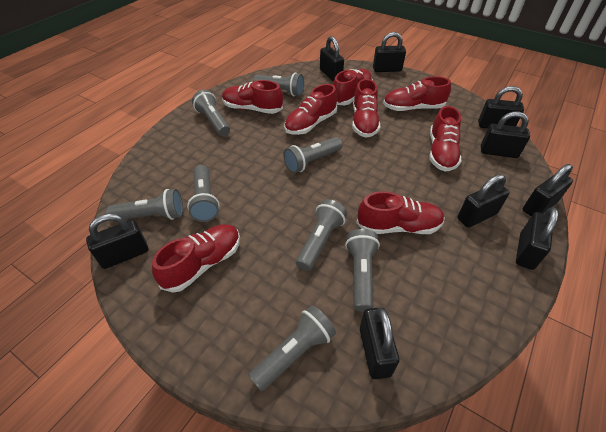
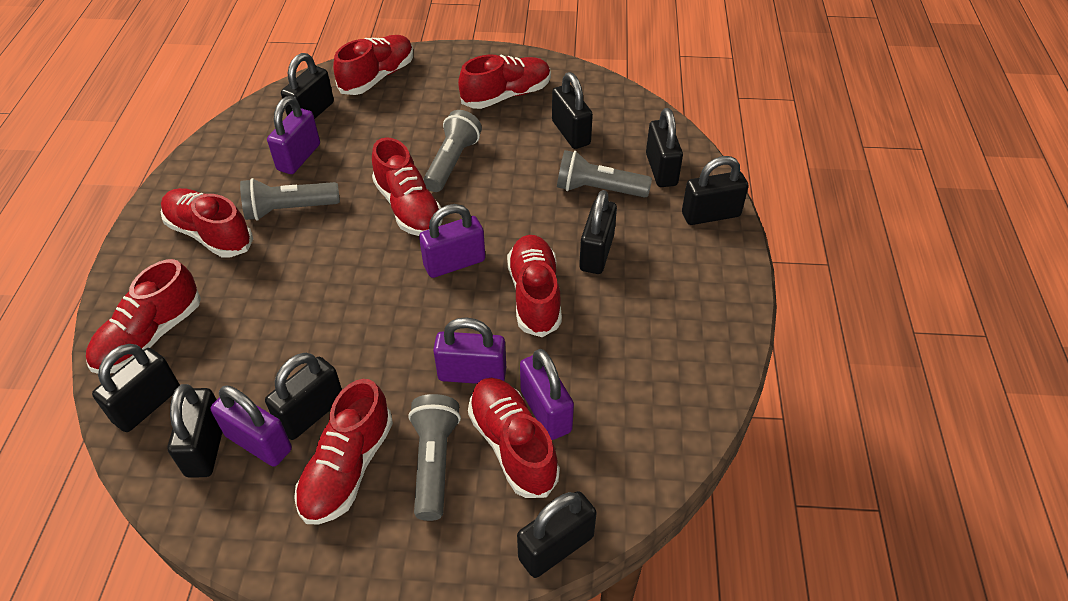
grey flashlight: [106,189,183,220] [187,165,220,222] [192,90,230,136] [248,305,336,391] [253,73,304,96] [283,137,342,173] [296,199,347,271] [345,229,380,312] = 8 -> [240,178,340,221] [408,394,461,521] [423,110,482,192] [557,150,652,198] = 4
purple padlock: none = 0 -> [210,385,292,467] [267,96,320,174] [419,204,485,278] [433,318,506,384] [520,349,574,440] = 5

